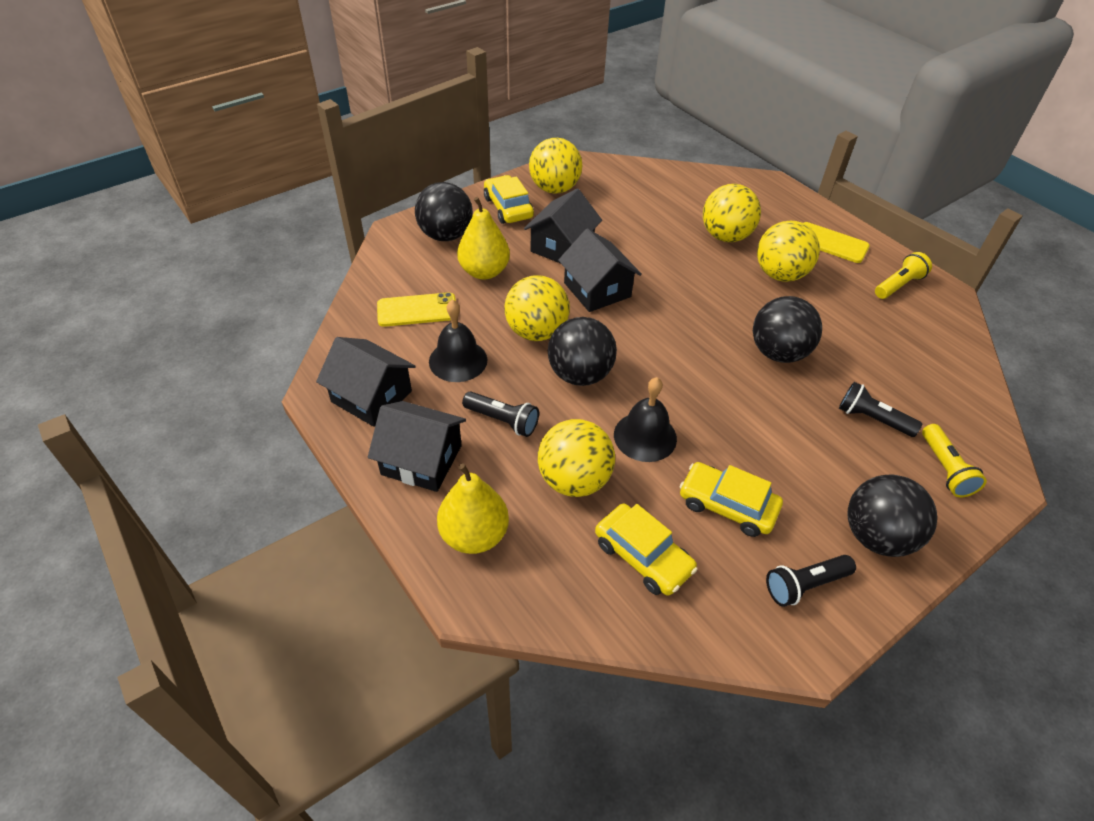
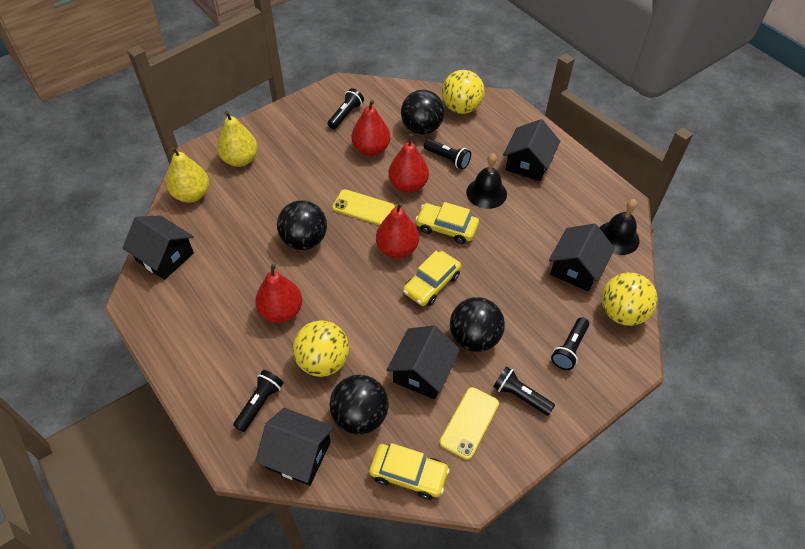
black flashlight: [462,391,539,437] [766,555,856,607] [839,382,922,437] = 3 -> [233,370,283,432] [328,88,364,129] [424,139,471,169] [493,366,555,416] [551,317,589,370] = 5
black house: [316,337,416,427] [368,401,466,492] [524,188,602,263] [558,228,642,312] = 4 -> [123,215,194,280] [255,408,334,486] [387,326,460,399] [503,119,560,181] [549,224,615,291] = 5
red pear: none = 0 -> [255,264,302,323] [352,100,390,156] [376,202,419,258] [388,134,429,193] = 4
yellow ball: [504,275,570,341] [529,138,582,194] [538,419,615,497] [703,184,761,242] [757,221,820,282] = 5 -> [293,320,349,377] [442,70,485,114] [602,273,657,326] = 3
yellow flashlight: [875,252,932,299] [922,424,987,497] = 2 -> none = 0

